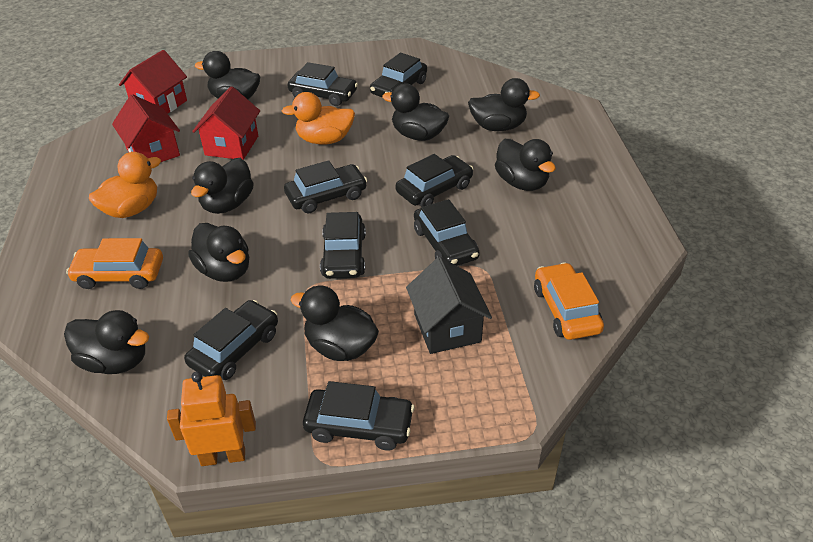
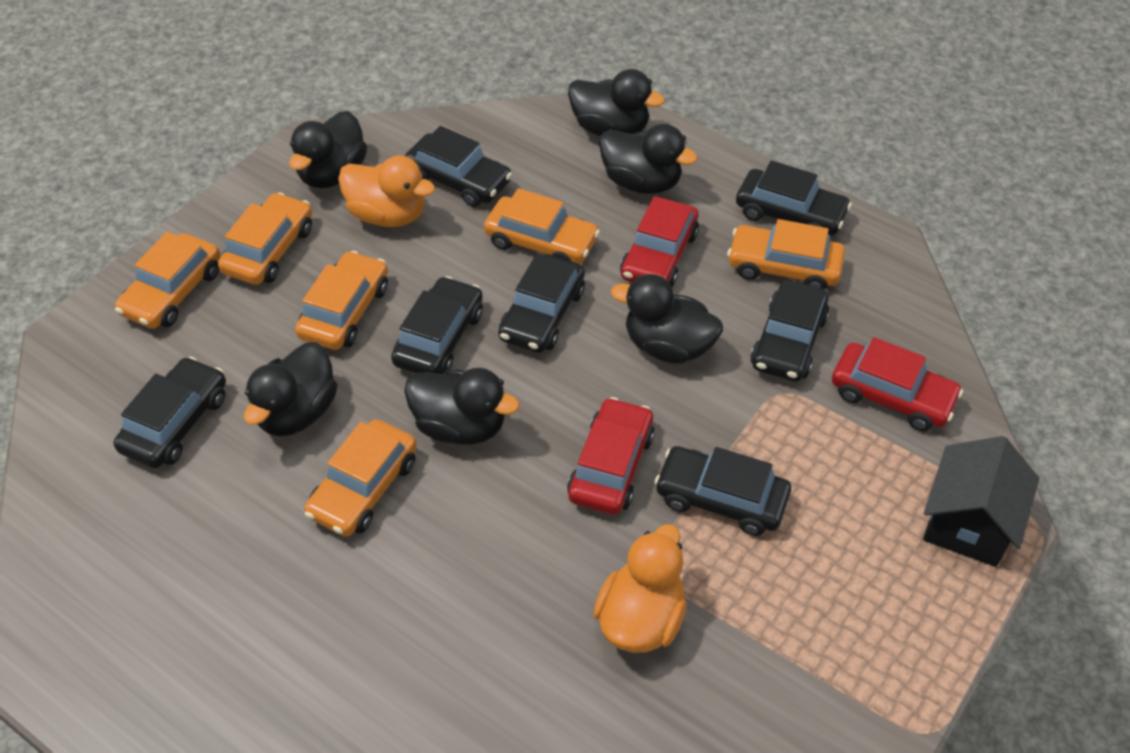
black car: [184,300,278,380] [284,160,367,213] [288,62,358,106] [303,381,415,451] [320,212,366,279] [370,53,427,97] [396,154,473,207] [414,199,480,266] = 8 -> [113,357,226,468] [391,276,483,374] [405,126,512,207] [498,253,585,353] [655,446,791,536] [736,160,852,236] [750,280,830,381] = 7
black duck: [64,310,149,374] [188,223,249,282] [191,158,254,214] [195,51,260,99] [291,286,379,361] [382,84,449,141] [468,78,540,131] [495,139,556,191] = 8 -> [244,342,337,436] [289,111,367,188] [404,368,520,444] [568,69,665,136] [599,124,698,194] [611,274,723,364] = 6
orange car: [66,238,163,289] [534,263,604,340] = 2 -> [115,232,220,329] [218,192,312,285] [295,251,388,350] [304,419,417,537] [484,188,600,264] [727,219,845,290] = 6
orange robot: [167,371,256,466] = 1 -> none = 0
red car: none = 0 -> [567,397,655,515] [620,196,699,287] [832,337,963,431] = 3
red house: [112,94,180,162] [119,50,187,114] [192,87,260,160] = 3 -> none = 0

